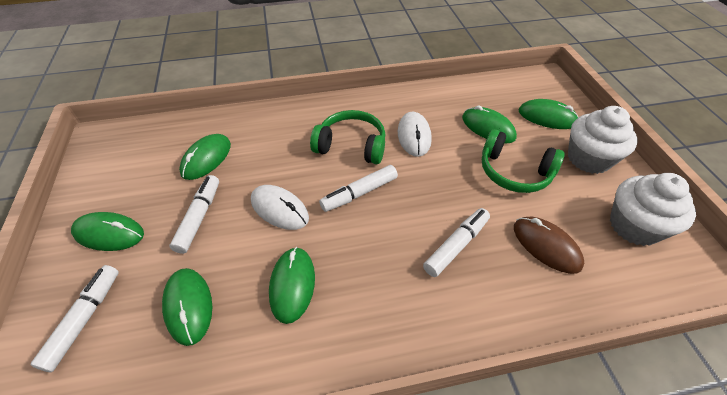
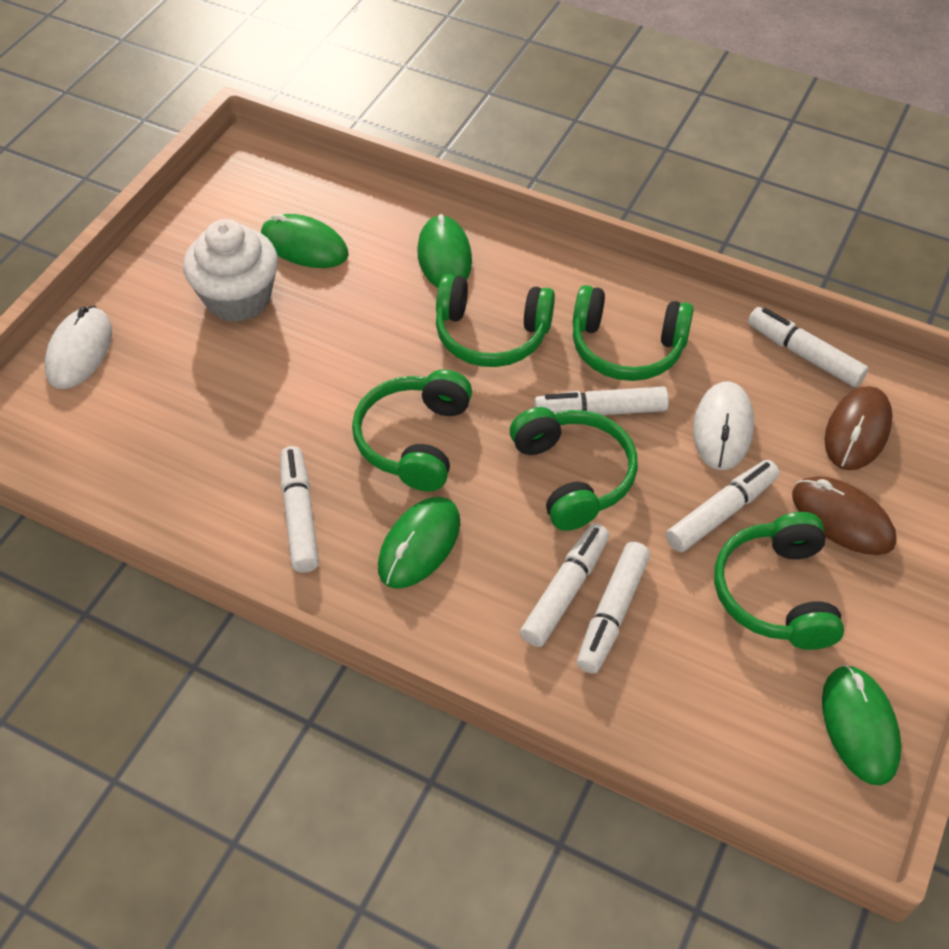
brown mouse: [514,217,584,274] = 1 -> [792,476,897,555] [825,386,893,470] = 2
green headphones: [310,110,385,164] [482,129,565,193] = 2 -> [352,369,472,492] [436,274,555,367] [510,407,638,531] [573,285,694,381] [714,512,844,650] = 5
green mouse: [71,212,144,251] [162,268,212,346] [179,134,231,180] [269,247,315,324] [462,105,517,144] [519,99,579,129] = 6 -> [261,214,349,268] [378,497,460,589] [417,214,472,288] [822,665,901,785] = 4
white cupcake: [568,106,637,174] [610,173,696,246] = 2 -> [183,219,278,322] = 1
white marker: [31,265,119,372] [169,175,219,254] [319,165,398,212] [423,208,490,277] = 4 -> [280,446,319,573] [520,523,609,647] [534,386,669,415] [577,542,650,673] [666,460,779,552] [748,307,868,387] = 6

